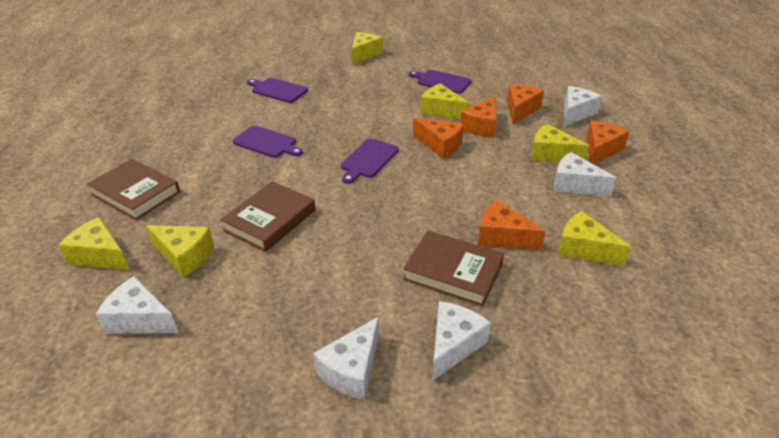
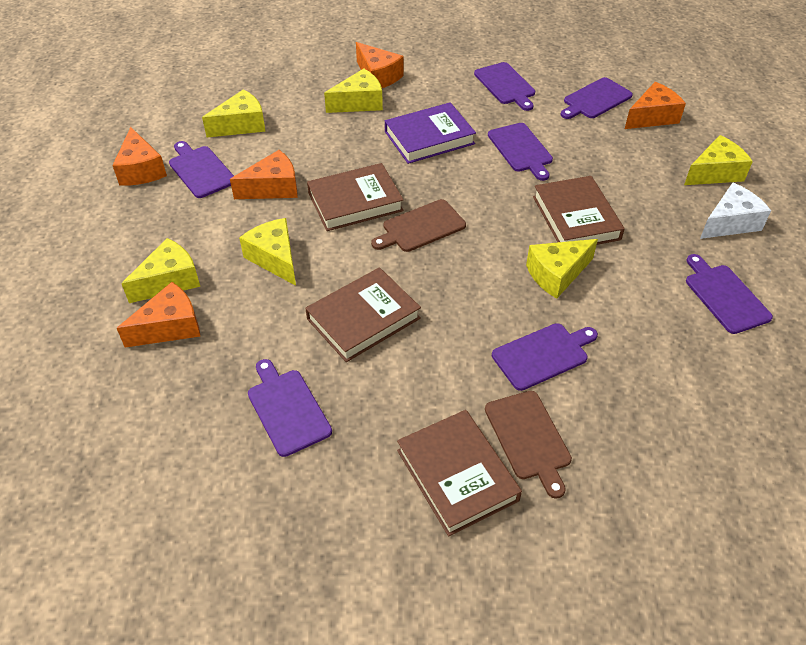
brown book: [87,159,180,220] [220,181,315,252] [403,231,504,307] = 3 -> [305,267,421,362] [307,163,403,231] [397,410,522,536] [533,176,625,245] = 4
brown cutting board: none = 0 -> [371,199,466,252] [485,391,572,499] = 2
purple book: none = 0 -> [385,102,476,164] = 1
purple cutting board: [233,125,303,158] [247,78,308,103] [341,138,399,184] [409,70,472,94] = 4 -> [169,141,234,198] [248,359,332,457] [474,62,535,111] [488,123,553,181] [492,323,598,391] [561,77,633,119] [686,254,773,334] = 7
white cheese: [96,276,178,334] [313,317,379,400] [432,301,491,381] [553,152,616,196] [564,86,602,126] = 5 -> [700,183,771,239] = 1

